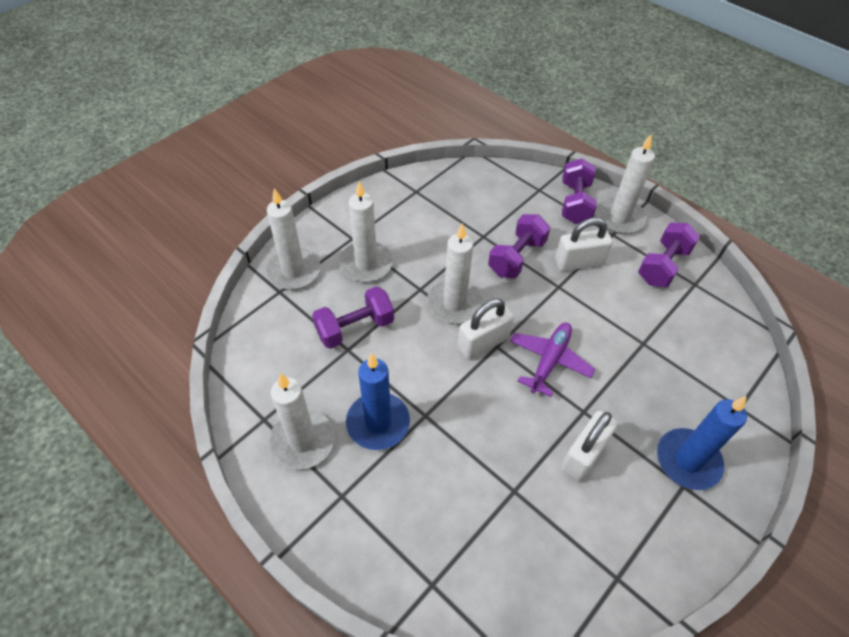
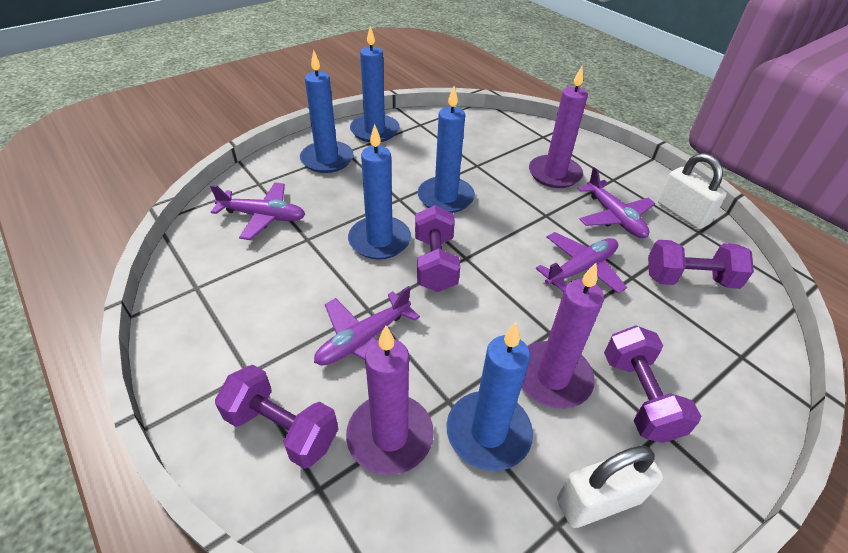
blue candle: [346,353,410,450] [657,396,747,490] = 2 -> [300,50,354,173] [348,124,411,260] [350,26,399,142] [418,86,475,213] [447,322,533,471] = 5
purple candle: none = 0 -> [346,325,434,475] [521,263,604,409] [529,67,588,188] = 3
purple plane: [510,323,595,397] = 1 -> [210,182,305,240] [314,286,420,365] [536,232,627,294] [577,167,656,238] = 4
white candle: [266,188,320,290] [269,373,335,470] [339,181,393,282] [427,223,483,324] [595,133,655,234] = 5 -> none = 0
white padlock: [457,299,514,360] [555,218,613,271] [561,411,618,481] = 3 -> [557,446,663,528] [658,153,727,229] = 2

